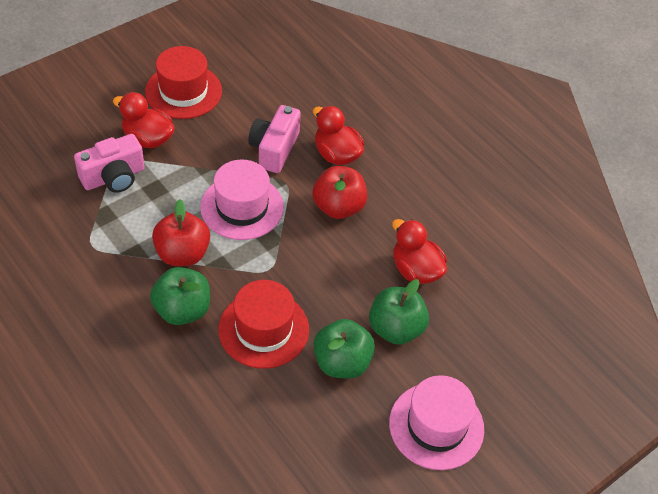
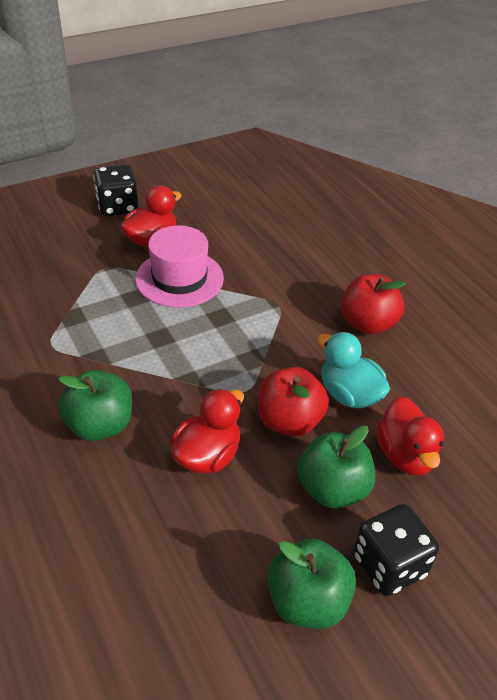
black dice: none = 0 -> [93,164,139,216] [353,504,439,596] = 2
pink camera: [74,134,145,193] [248,105,301,173] = 2 -> none = 0
pink hat: [200,159,284,240] [389,375,484,470] = 2 -> [135,225,224,308] = 1
red hat: [145,46,222,119] [218,280,309,369] = 2 -> none = 0
turquoise duck: none = 0 -> [317,332,390,408] = 1

